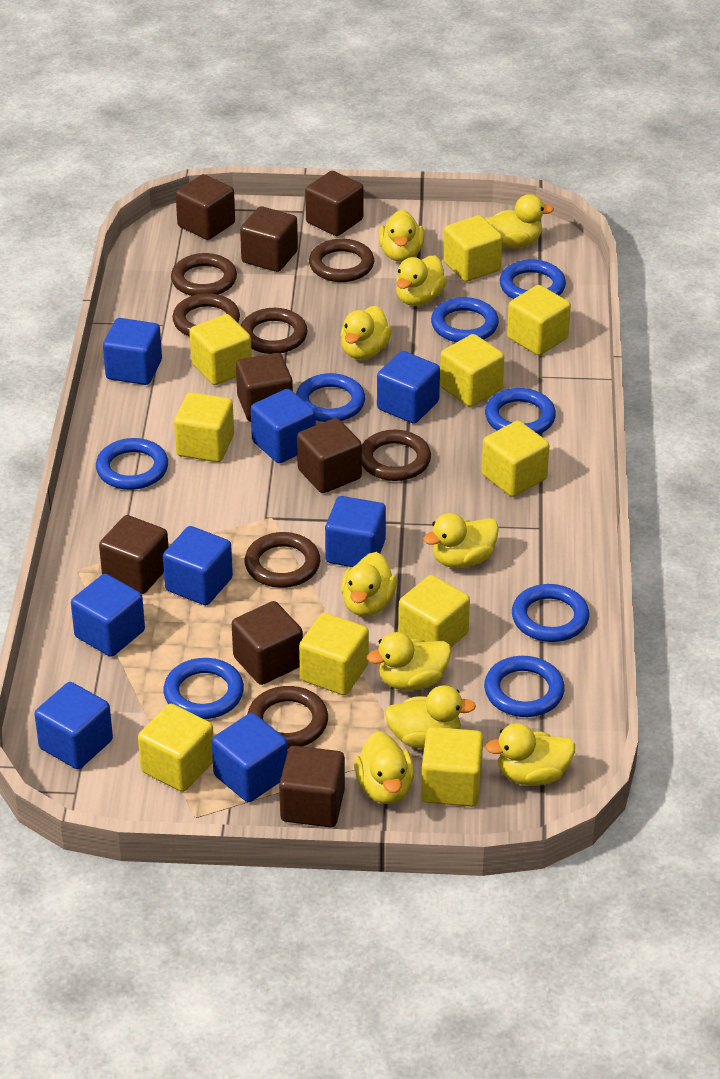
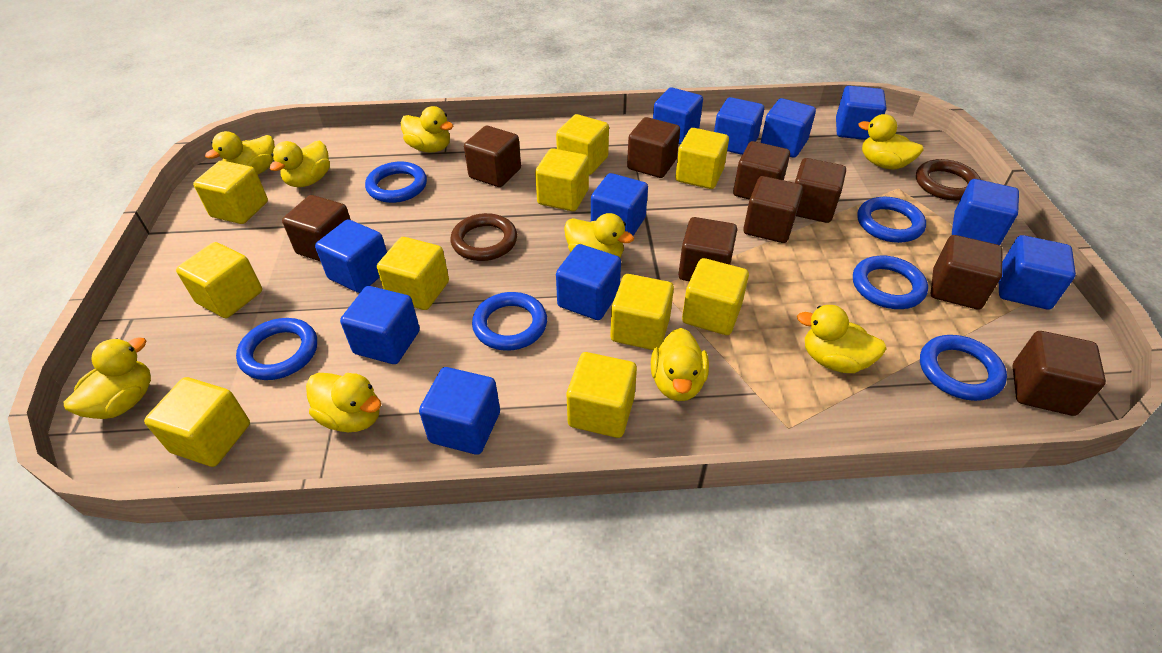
blue cube: [35,682,113,769] [71,574,145,657] [103,318,162,385] [163,526,233,605] [212,713,288,802] [251,389,316,463] [325,496,386,567] [377,351,440,424] = 8 -> [315,219,387,293] [340,286,420,364] [419,367,500,455] [556,244,621,320] [591,173,648,236] [653,87,703,145] [714,97,764,155] [761,98,816,158] [836,86,886,140] [952,179,1019,245] [999,235,1076,310] = 11
blue ring: [96,438,168,490] [163,658,244,719] [296,373,365,422] [431,297,499,342] [484,656,565,717] [485,388,556,434] [500,259,566,299] [512,584,589,642] = 8 -> [236,318,317,380] [365,162,427,203] [472,292,547,351] [853,256,928,309] [857,197,926,243] [920,335,1007,401] = 6
brown cube: [99,515,168,594] [176,174,235,240] [232,601,303,685] [236,353,293,422] [240,206,298,272] [279,746,345,827] [297,418,362,493] [305,171,363,236] = 8 -> [282,195,351,262] [464,126,521,187] [627,117,680,178] [678,217,737,281] [733,141,790,200] [743,176,803,243] [795,158,846,223] [931,235,1003,310] [1012,331,1106,416] = 9
brown ring: [171,253,237,296] [172,293,240,337] [241,308,308,354] [245,532,320,588] [247,686,328,749] [309,239,374,282] [362,430,431,481] = 7 -> [451,213,517,261] [916,159,981,201] = 2
yellow duck: [340,306,392,360] [341,552,397,617] [354,731,414,804] [367,632,451,691] [379,210,425,262] [385,685,476,749] [396,255,447,306] [423,513,499,568] [485,194,554,249] [485,723,575,786] = 10 -> [64,337,151,419] [205,131,275,174] [270,140,330,187] [306,373,381,432] [401,106,453,153] [564,213,634,257] [651,328,709,401] [797,305,887,373] [858,114,924,169] = 9

